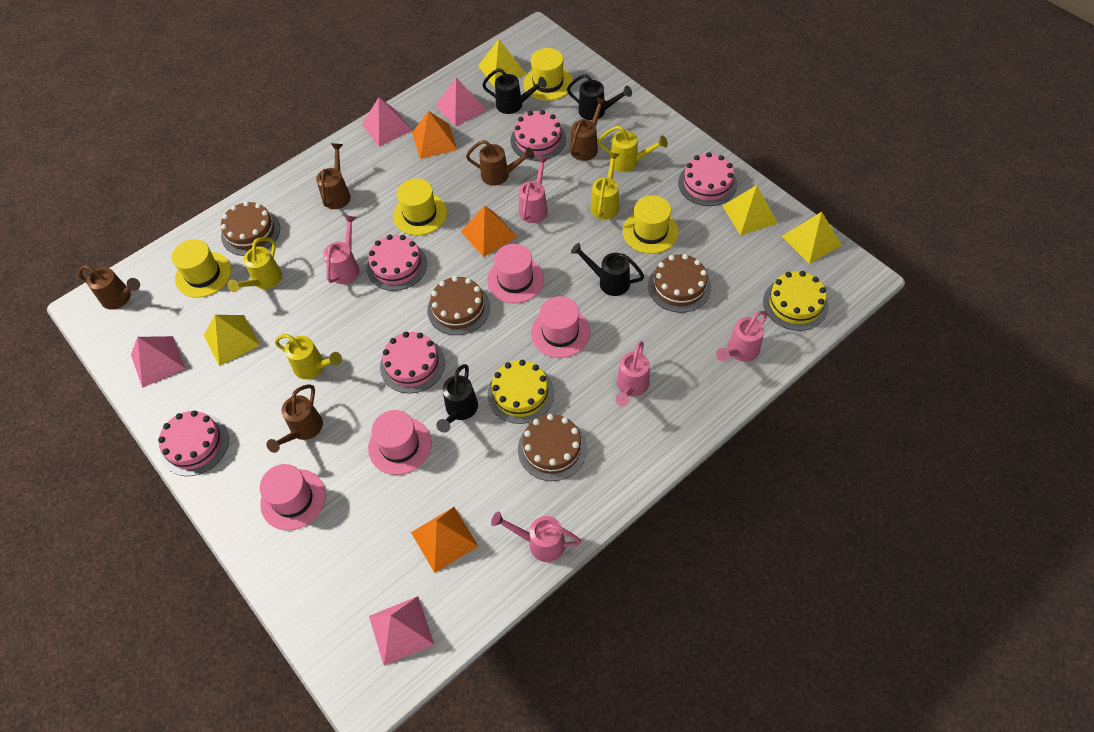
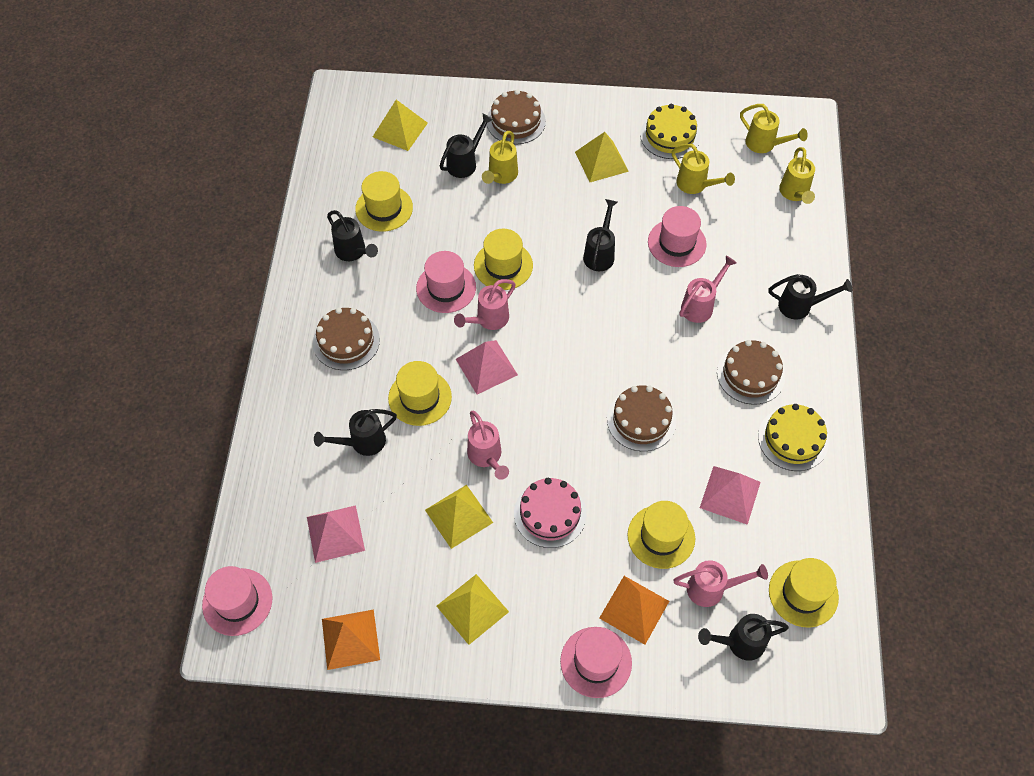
black watering can: [436,364,478,433] [482,68,547,114] [567,74,632,120] [571,243,644,296] = 4 -> [314,409,397,456] [327,210,378,261] [440,114,493,178] [583,199,617,271] [698,614,789,661] [769,274,852,319] = 6
brown watering can: [78,265,140,310] [266,384,323,453] [316,143,351,209] [466,140,534,186] [570,97,607,161] = 5 -> none = 0
orange pyramid: [411,507,478,573] [412,111,457,159] [461,206,517,257] = 3 -> [322,609,380,670] [599,576,669,645] = 2
pink cake: [158,410,229,476] [367,234,427,291] [380,332,445,394] [510,110,566,161] [678,152,737,206] = 5 -> [514,478,586,548] = 1
pink pyramid: [131,336,186,388] [362,97,412,147] [369,596,435,666] [436,77,486,127] = 4 -> [307,505,365,563] [456,340,518,394] [700,466,761,525] = 3
pink watering can: [324,215,360,284] [491,511,581,562] [519,156,549,223] [615,341,650,407] [716,311,768,362] = 5 -> [454,279,516,330] [467,410,509,480] [673,560,768,607] [680,256,737,323] = 4
yellow hat: [172,239,231,298] [393,178,447,235] [524,48,573,101] [623,195,679,254] = 4 -> [355,171,413,232] [388,361,452,426] [474,228,533,290] [627,501,695,569] [769,558,839,627] = 5

